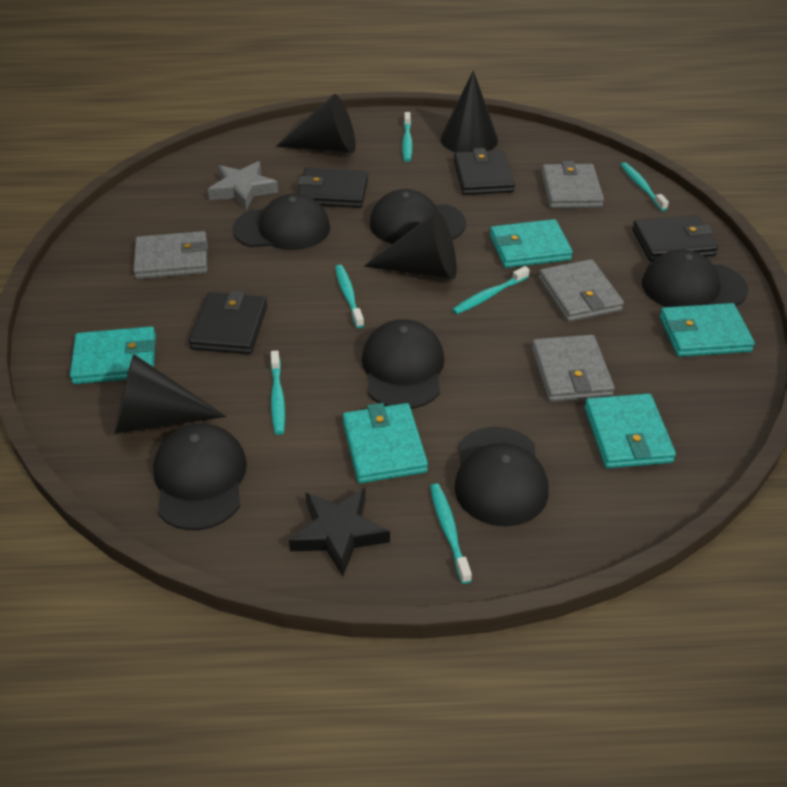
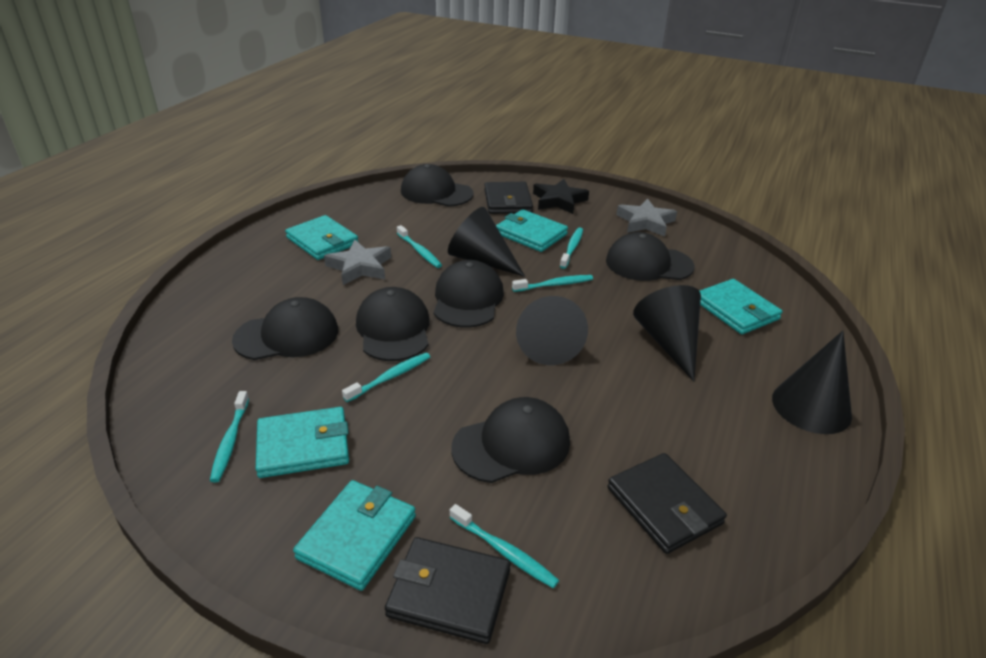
black wallet: [189,290,267,354] [297,168,368,208] [454,148,515,195] [632,215,718,262] = 4 -> [385,537,511,644] [484,182,533,214] [607,453,727,554] = 3
grey star: [208,161,278,210] = 1 -> [324,240,391,285] [617,199,677,237] = 2
grey wallet: [133,231,208,279] [532,335,615,402] [539,259,624,322] [541,161,604,208] = 4 -> none = 0

